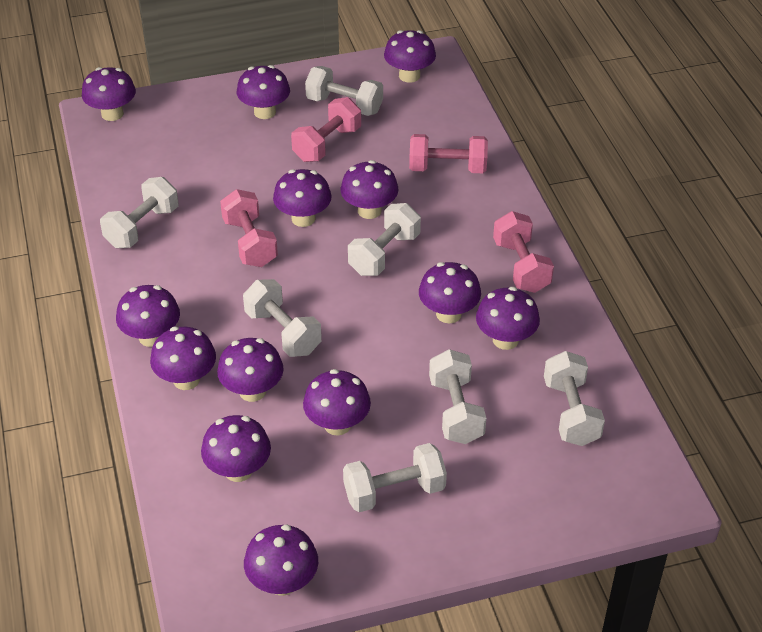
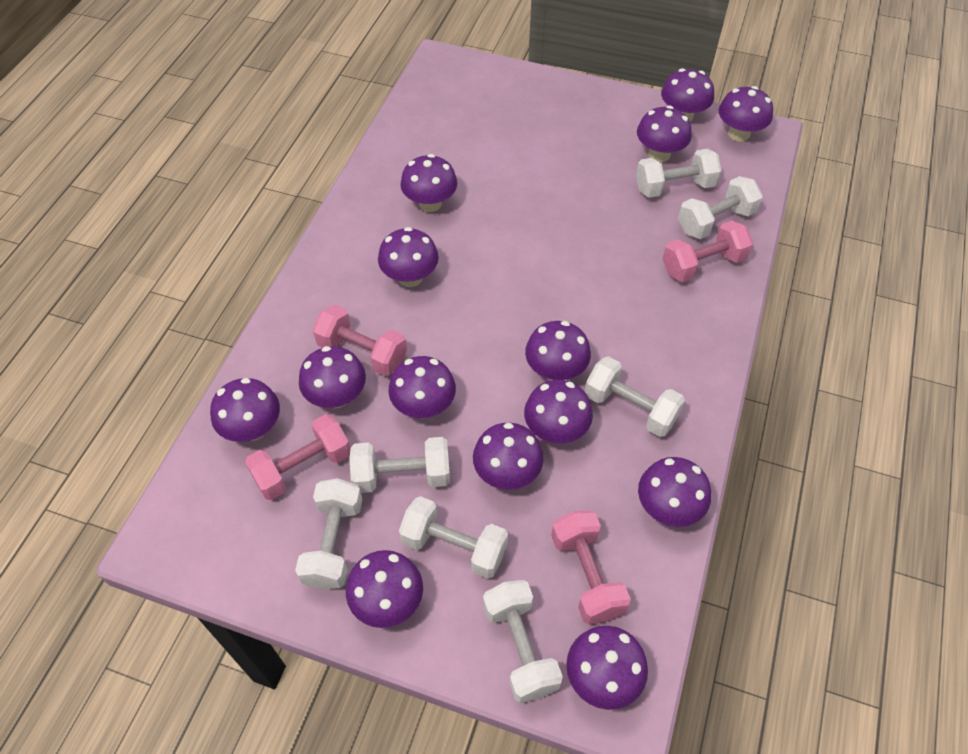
purple mushroom: [82,67,136,121] [116,285,180,347] [150,327,216,390] [201,415,271,482] [217,338,284,402] [237,65,290,119] [244,525,318,596] [273,169,332,227] [303,369,371,436] [340,160,399,219] [384,30,436,83] [419,262,481,323] [476,287,540,350] = 13 -> [210,378,280,442] [299,346,366,408] [346,550,423,628] [378,227,439,287] [389,356,456,418] [400,154,457,212] [473,423,544,490] [524,380,593,444] [525,321,591,381] [566,626,648,710] [637,106,692,162] [638,457,711,527] [661,68,714,122] [719,86,773,142] = 14

